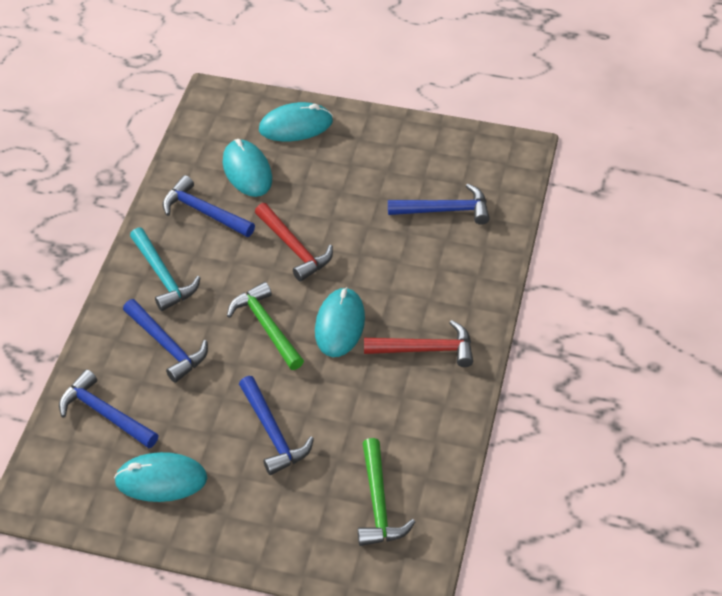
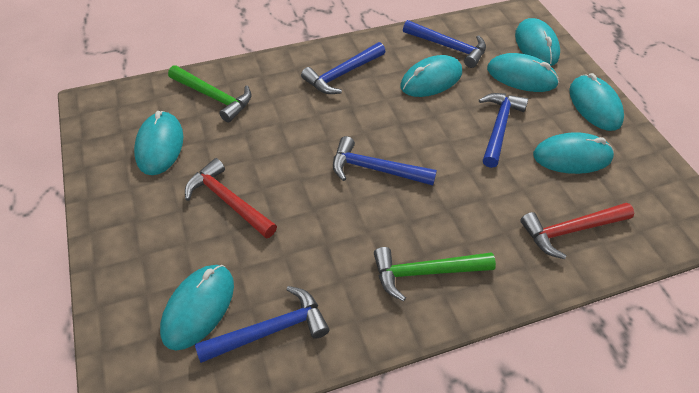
turquoise hammer: [130,227,201,311] = 1 -> none = 0
turquoise mouse: [114,452,207,502] [223,139,272,197] [259,102,333,141] [315,287,365,357] = 4 -> [134,111,183,175] [160,265,234,350] [400,55,462,97] [487,53,559,92] [515,18,560,66] [533,132,614,174] [569,73,624,131] = 7

